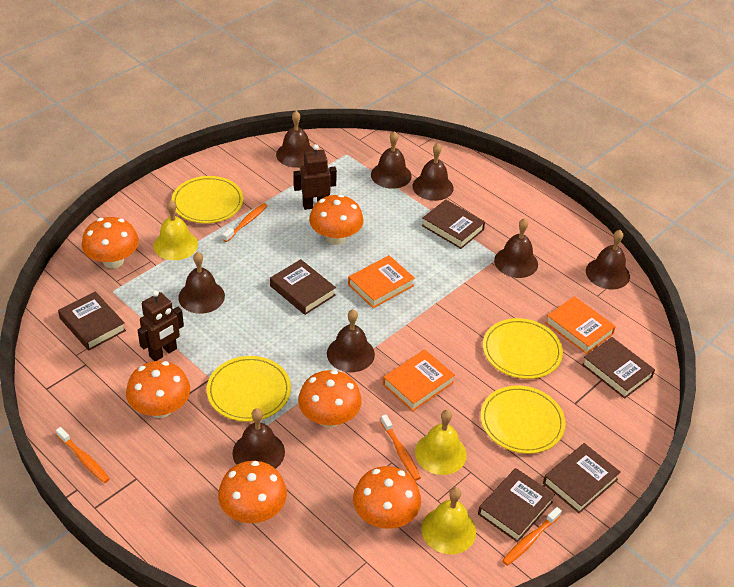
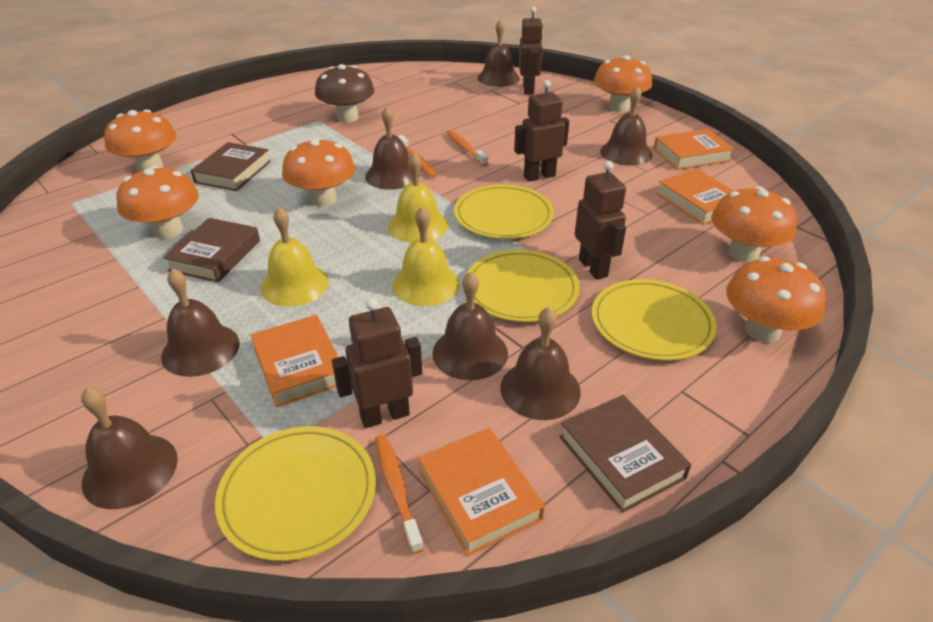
brown bell: [178,252,225,314] [232,408,285,469] [276,111,315,168] [327,310,375,372] [371,131,412,189] [412,143,453,201] [494,218,538,278] [586,230,630,289] = 8 -> [81,387,178,509] [161,268,240,377] [365,106,419,190] [432,271,508,380] [478,19,520,87] [500,307,581,420] [600,86,652,166] = 7
brown book: [58,291,126,351] [270,259,336,315] [422,200,485,249] [478,468,555,542] [543,443,621,513] [582,337,655,399] = 6 -> [163,218,260,283] [191,142,271,191] [559,395,691,513] = 3
brown mushroom: none = 0 -> [315,64,374,122] = 1
brown robot: [138,290,184,361] [294,144,337,210] = 2 -> [332,298,422,428] [514,80,569,182] [519,6,544,95] [575,161,626,280] = 4
orange book: [348,255,415,308] [383,350,455,411] [546,296,616,354] = 3 -> [250,315,338,407] [418,428,545,556] [654,129,734,170] [656,169,734,225] = 4
orange toothbrush: [56,427,110,483] [222,203,268,242] [380,414,421,481] [502,507,562,566] = 4 -> [375,435,424,554] [397,135,437,178] [446,130,488,166] = 3

